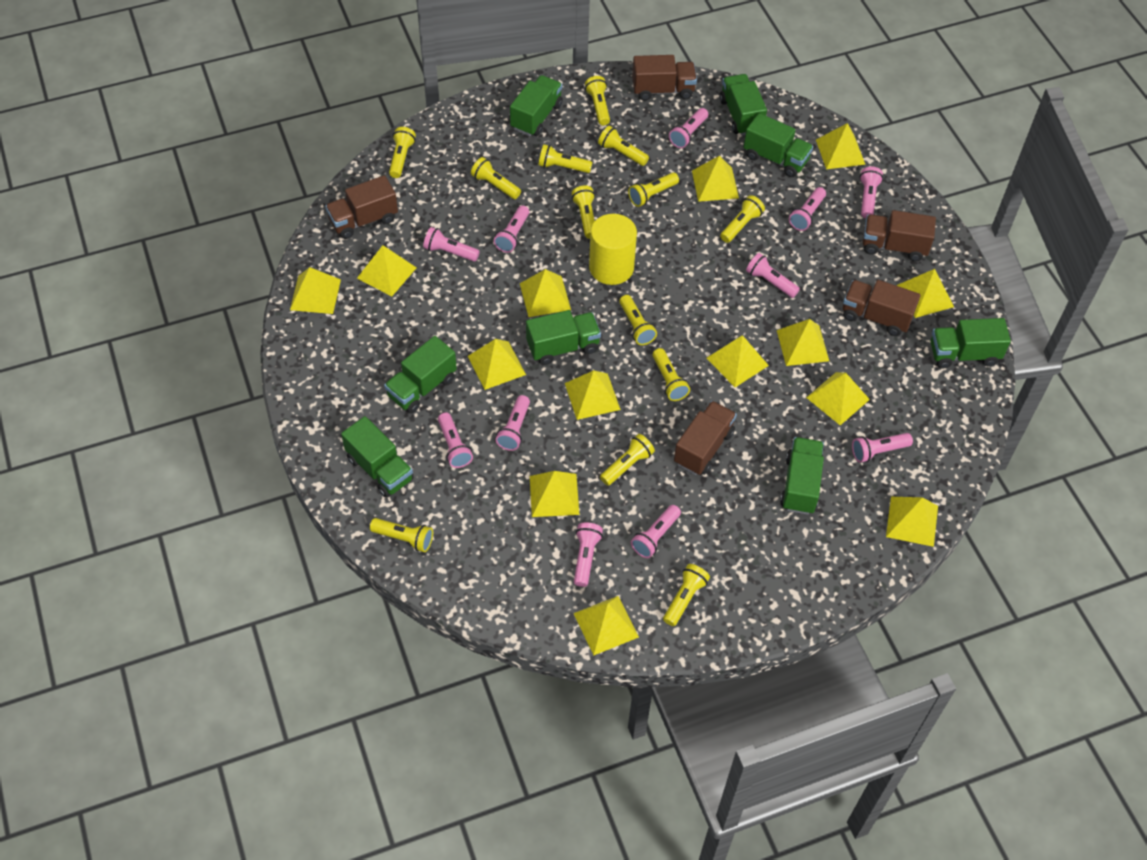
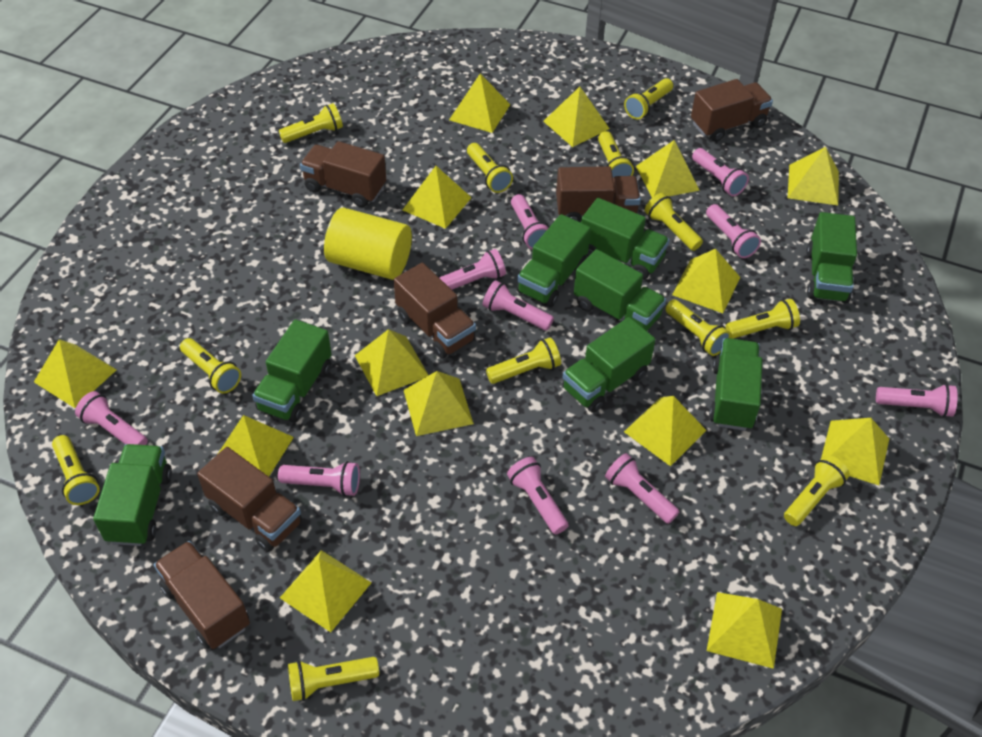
brown truck: [325,175,398,239] [632,55,697,101] [674,401,737,475] [843,280,920,336] [863,210,936,262] = 5 -> [154,541,250,649] [197,447,302,552] [300,141,386,207] [394,263,476,359] [556,166,641,222] [691,79,773,142] = 6
pink flashlight: [423,227,480,261] [438,412,473,468] [494,205,529,253] [496,395,530,451] [574,522,603,587] [631,505,681,558] [669,108,708,148] [746,253,800,298] [789,187,826,231] [852,433,913,463] [860,166,883,218] = 11 -> [75,391,148,445] [278,461,360,496] [439,249,506,290] [483,280,554,331] [507,457,569,534] [511,194,549,250] [605,453,679,524] [692,148,749,196] [706,204,761,258] [876,384,958,417] = 10
yellow flashlight: [370,518,433,552] [389,127,416,178] [471,157,521,199] [539,144,592,173] [572,185,595,239] [585,76,610,125] [598,126,649,166] [600,434,655,486] [619,295,657,345] [628,172,679,207] [652,348,690,401] [663,564,710,626] [720,195,765,243] = 13 -> [52,435,100,505] [180,338,241,394] [279,103,343,143] [288,657,379,701] [467,143,513,193] [486,337,561,384] [598,131,634,178] [624,78,673,119] [645,193,703,251] [665,299,731,356] [725,299,800,339] [784,455,850,526] = 12

